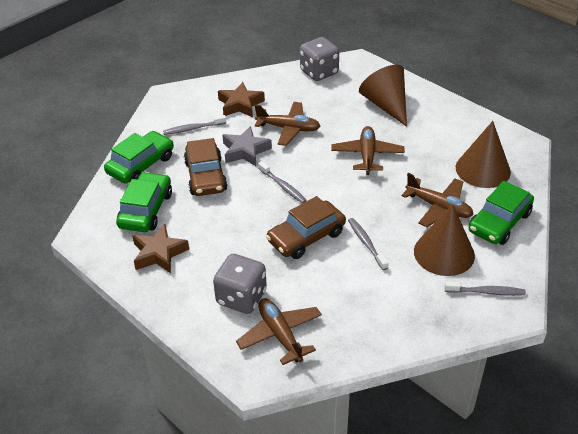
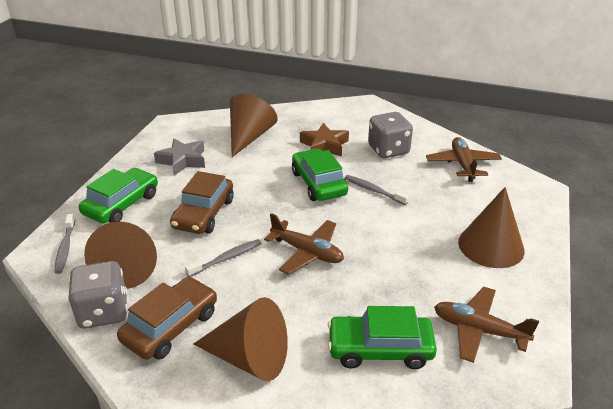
brown cone: [359,65,407,127] [414,204,475,276] [456,121,511,188] = 3 -> [84,222,157,289] [194,297,288,381] [230,94,278,157] [458,187,525,268] = 4
brown plane: [236,298,322,365] [255,102,320,146] [331,126,405,175] [402,173,474,227] = 4 -> [264,213,344,275] [426,137,502,182] [434,287,539,363] = 3
brown star: [132,224,189,273] [218,82,265,117] = 2 -> [300,123,349,157] = 1
grey toothbrush: [163,115,226,135] [258,161,307,203] [348,218,389,270] [444,281,526,296] = 4 -> [54,214,75,274] [185,239,261,277] [345,175,409,205] = 3

